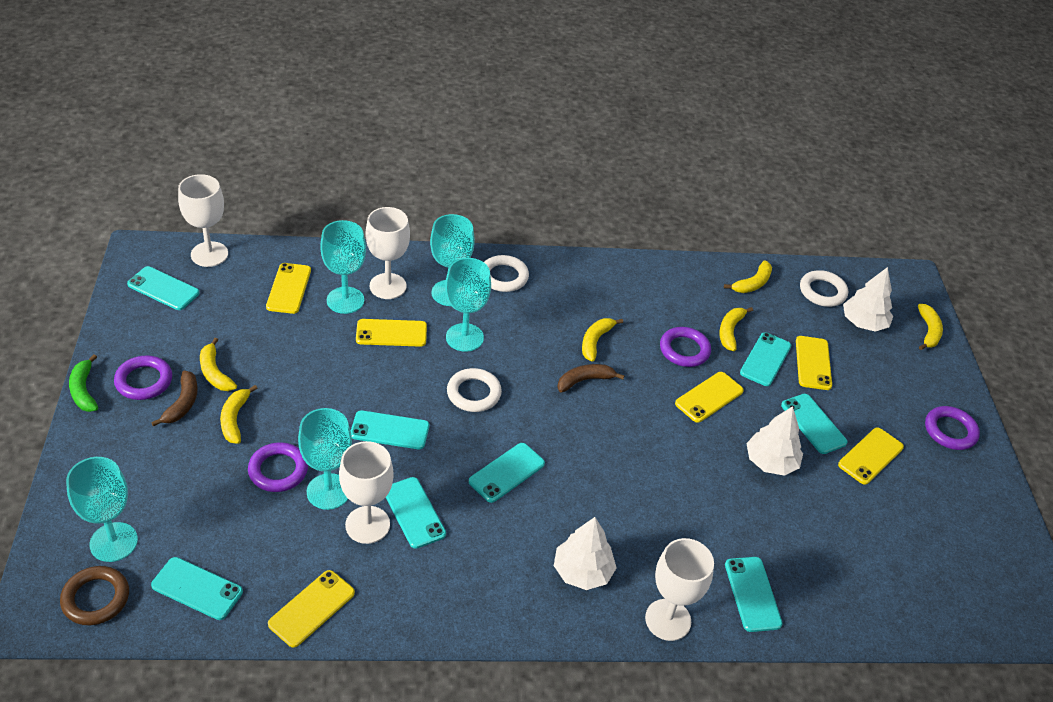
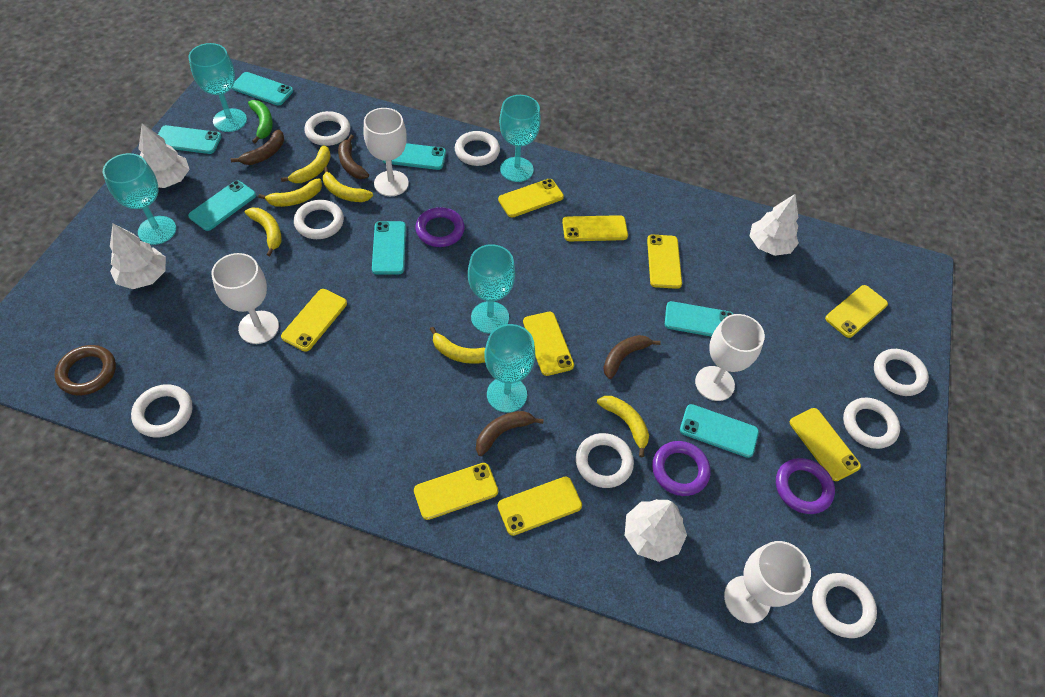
brown banana: [151,371,198,426] [557,364,625,393] = 2 -> [231,129,284,165] [338,135,369,179] [476,411,544,456] [603,335,661,379] = 4
purple ring: [114,355,172,400] [248,442,308,492] [660,327,711,367] [925,406,980,450] = 4 -> [415,207,465,247] [652,441,711,496] [776,458,835,514] = 3
turquoise phone: [127,266,200,310] [151,557,243,620] [351,410,429,449] [386,477,446,549] [469,443,545,503] [725,557,782,632] [740,332,791,386] [781,394,848,454] = 8 -> [158,125,222,154] [188,180,256,231] [232,72,293,105] [372,221,406,275] [382,143,446,170] [665,301,733,337] [680,404,759,458] = 7
white ring: [447,368,502,412] [484,255,529,292] [800,270,848,307] = 3 -> [131,384,193,438] [294,200,344,239] [304,111,350,146] [455,131,500,166] [576,433,634,488] [812,573,877,638] [843,398,900,449] [874,349,929,396] = 8
white tree: [554,517,617,590] [746,406,803,476] [843,267,893,332] = 3 -> [110,223,166,289] [139,123,190,188] [625,499,687,562] [750,194,799,256] = 4
yellow phone: [266,263,311,314] [268,570,355,648] [356,319,427,347] [675,372,744,423] [796,336,832,390] [838,427,904,485] = 6 -> [281,289,347,352] [414,463,498,520] [498,179,564,218] [498,477,582,536] [523,312,574,376] [562,215,628,241] [647,235,682,289] [790,408,861,481] [825,285,888,338] = 9

